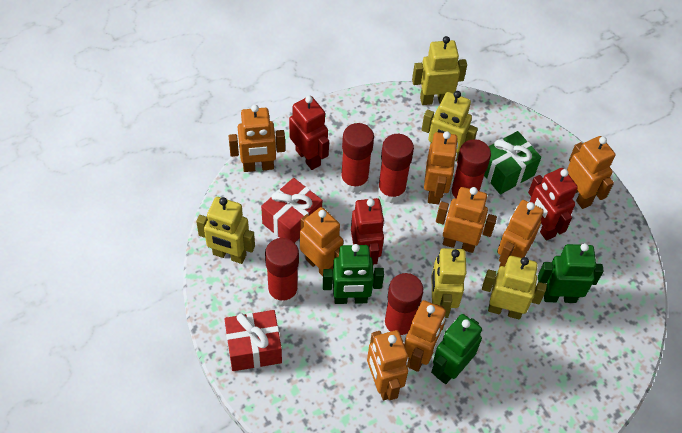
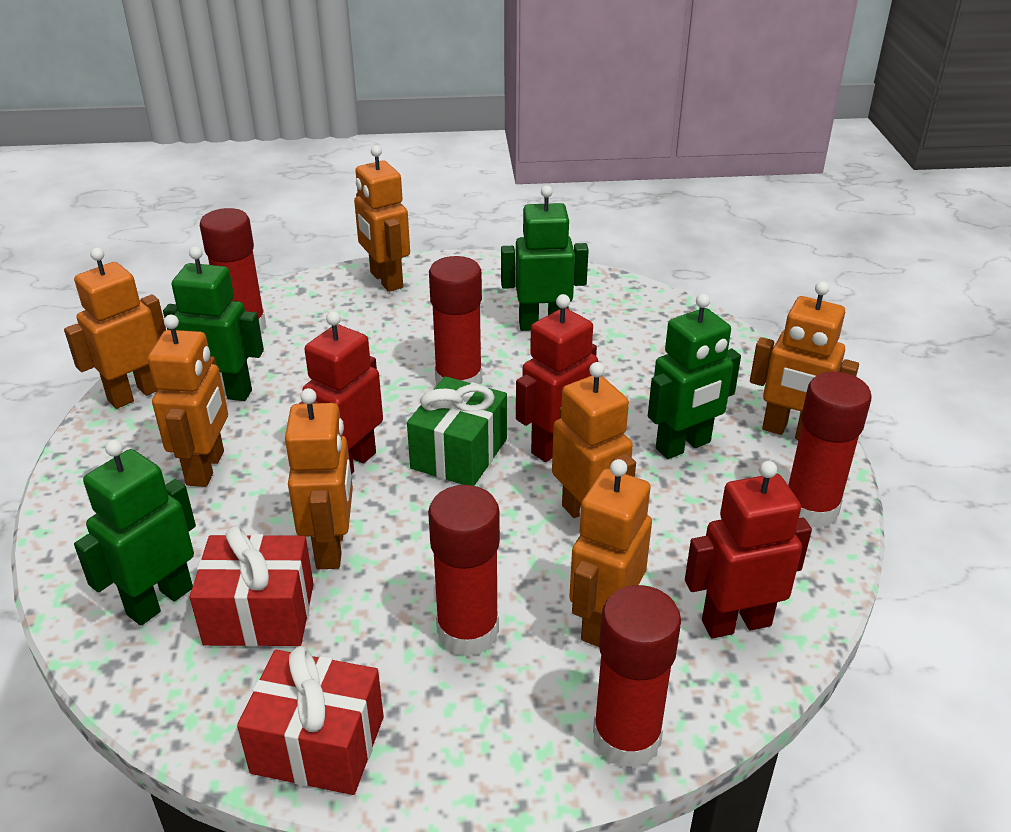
green robot: [323,244,384,304] [431,314,482,384] [538,243,604,303] = 3 -> [74,440,196,626] [163,246,264,401] [501,185,589,331] [648,294,741,459] = 4
orange robot: [229,105,285,172] [300,207,343,276] [367,330,408,400] [404,300,446,372] [424,131,458,204] [436,187,497,253] [497,200,544,267] [567,136,615,209] = 8 -> [64,248,166,409] [148,315,228,487] [285,388,353,569] [354,145,410,292] [552,362,636,518] [569,459,652,647] [750,281,859,440] = 7
yellow robot: [196,197,255,264] [412,36,467,105] [422,91,478,161] [431,248,466,318] [482,256,547,319] = 5 -> none = 0

